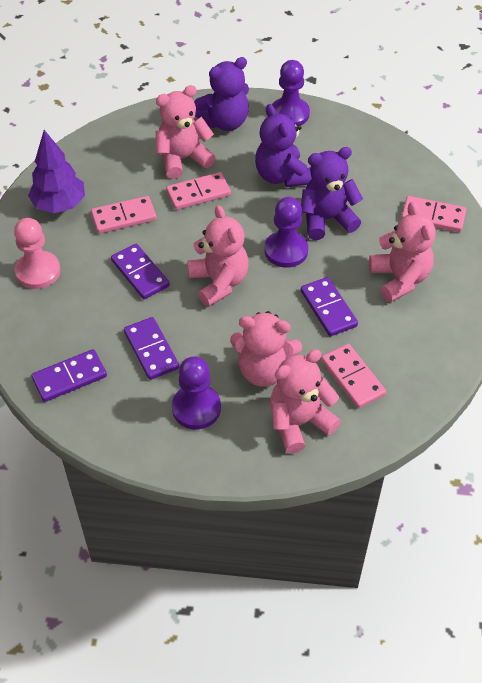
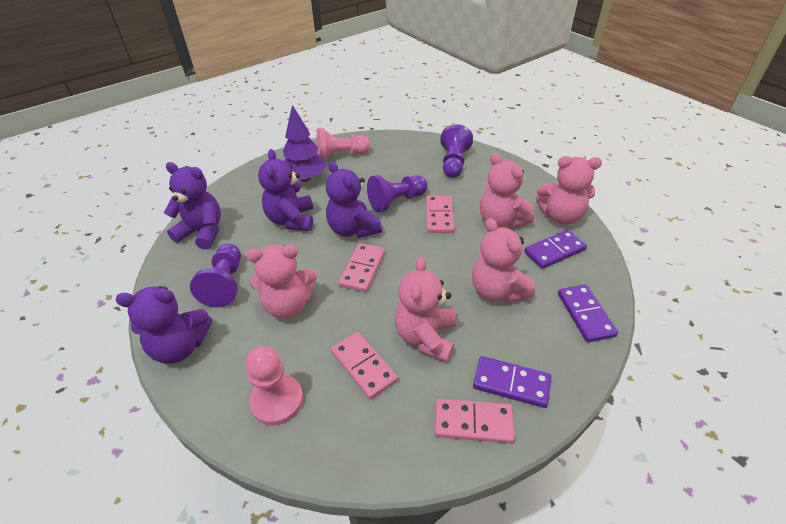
pink pawn: [14,218,61,289] = 1 -> [245,346,303,425] [317,128,371,161] = 2
purple domino: [31,349,107,402] [111,244,170,299] [124,317,179,380] [301,277,358,336] = 4 -> [473,356,551,408] [524,230,587,269] [558,284,618,342] = 3
purple teddy bear: [194,57,249,131] [255,104,312,187] [301,147,363,240] = 3 -> [115,286,212,364] [164,162,221,249] [258,149,313,231] [326,161,382,238] = 4

